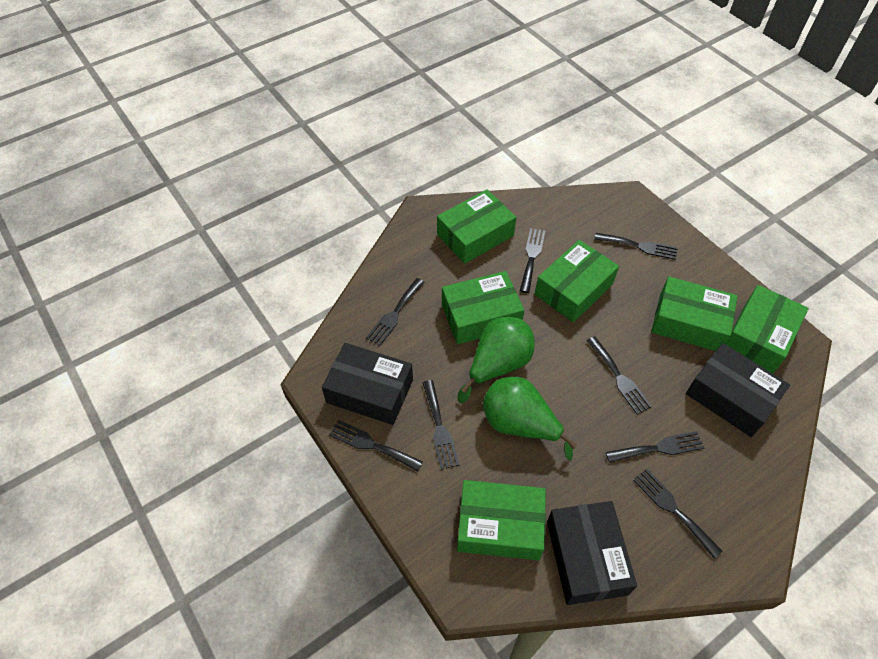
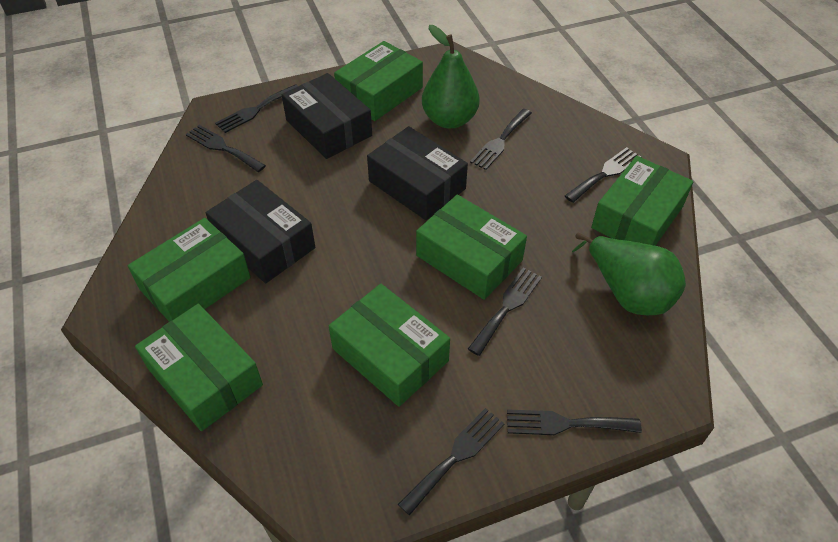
black fork: [329,420,423,471] [366,278,425,346] [423,380,459,470] [520,228,545,293] [587,336,652,414] [594,233,678,260] [606,431,704,463] [633,468,723,559] = 8 -> [186,125,266,172] [215,84,298,133] [398,408,505,516] [468,268,542,356] [470,109,532,170] [507,409,642,435] [565,147,641,203] = 7

